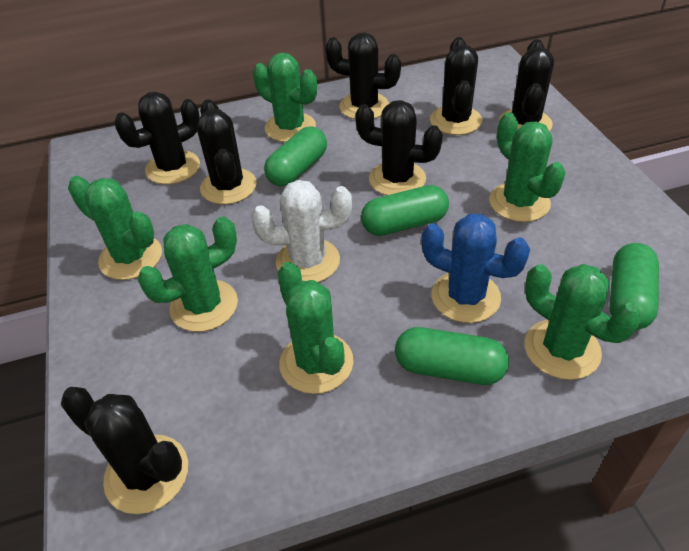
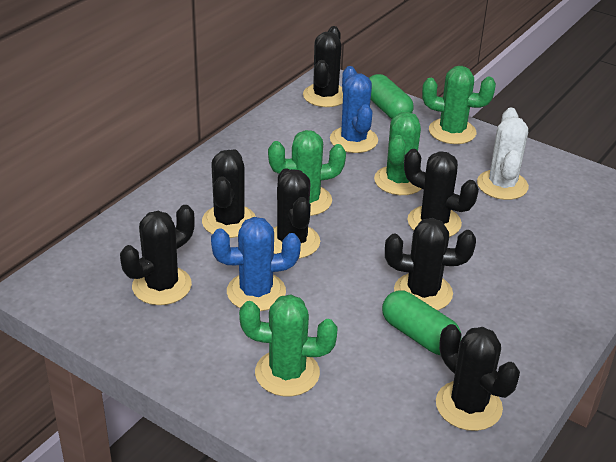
blue cactus: [421,214,530,323] = 1 -> [211,217,301,311] [330,66,378,153] = 2
green cactus: [68,176,162,280] [138,216,238,332] [253,53,317,142] [277,262,354,394] [489,112,566,222] [525,264,642,380] = 6 -> [239,294,338,396] [268,130,346,216] [374,112,421,195] [422,66,496,144] = 4
green capsule: [264,126,327,186] [361,185,449,236] [395,327,509,385] [609,243,659,330] = 4 -> [369,74,414,119] [382,290,461,355] = 2

